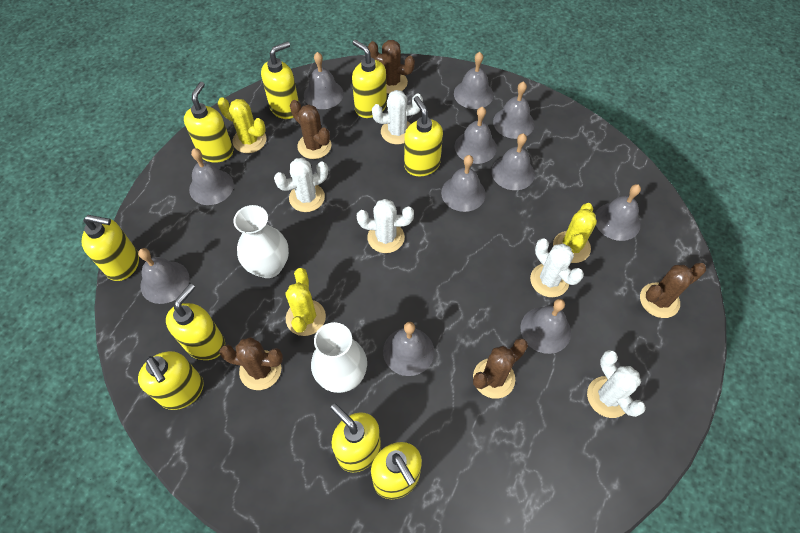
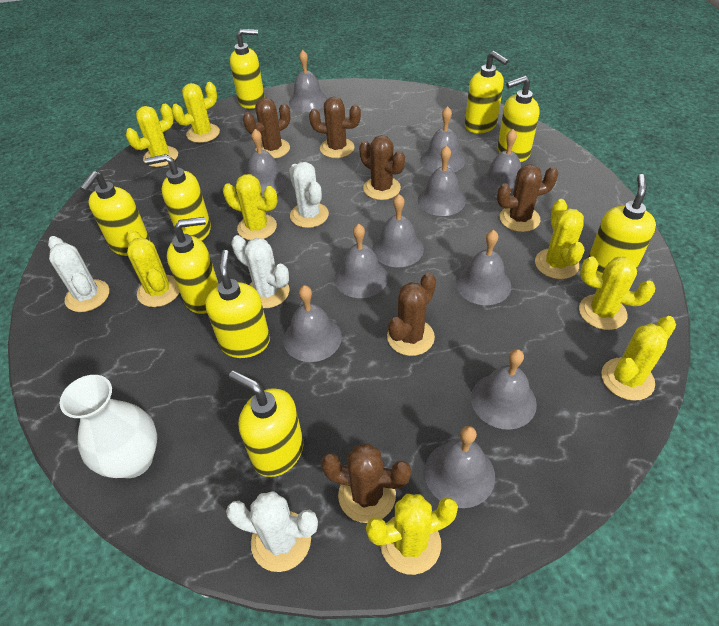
brown cactus: [219,337,283,390] [290,100,332,159] [368,40,415,94] [473,338,528,399] [640,263,706,318] = 5 -> [243,98,290,159] [309,97,361,158] [321,443,411,523] [359,135,405,200] [387,273,436,356] [497,164,558,232] = 6
white cactus: [274,158,328,212] [357,199,414,253] [372,90,423,144] [530,238,584,297] [587,350,646,418] = 5 -> [48,236,109,312] [226,491,318,572] [231,235,289,308] [289,162,329,228] = 4
white vase: [234,205,289,278] [311,322,367,393] = 2 -> [60,375,157,478] = 1
yellow cactus: [218,97,267,153] [285,268,326,336] [553,203,597,263] = 3 -> [126,104,178,167] [126,230,180,307] [172,82,220,143] [223,174,278,240] [366,494,458,575] [535,199,584,279] [579,256,655,330] [602,316,676,401] = 8

